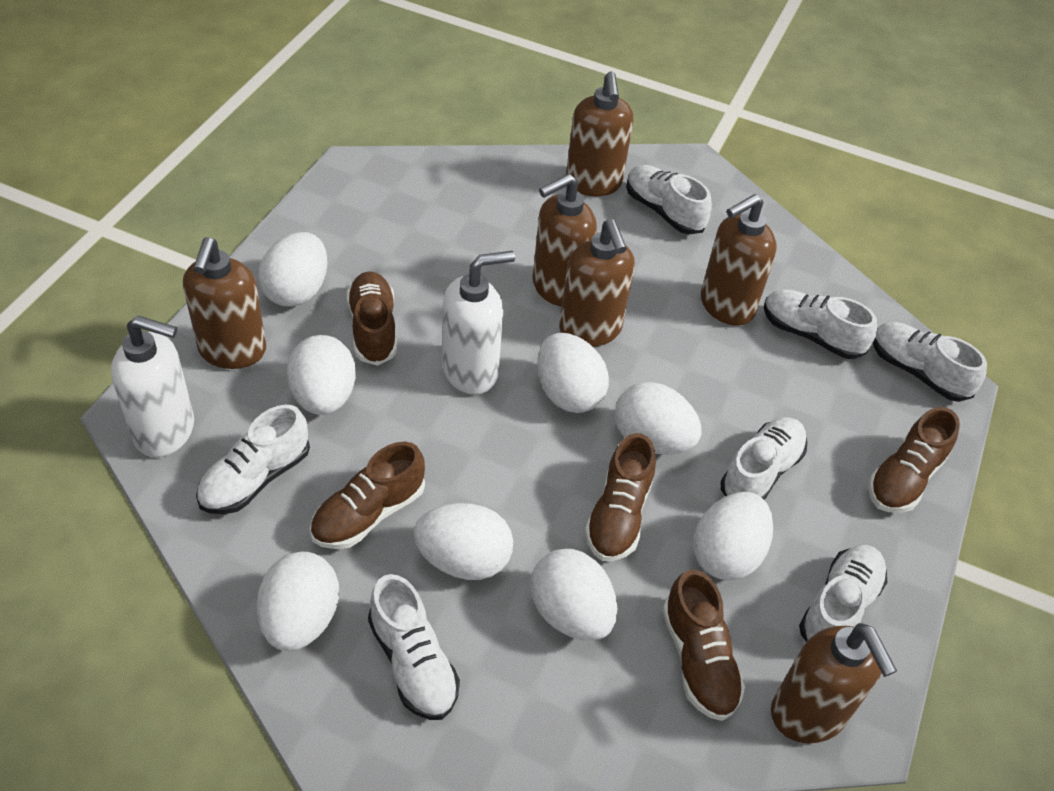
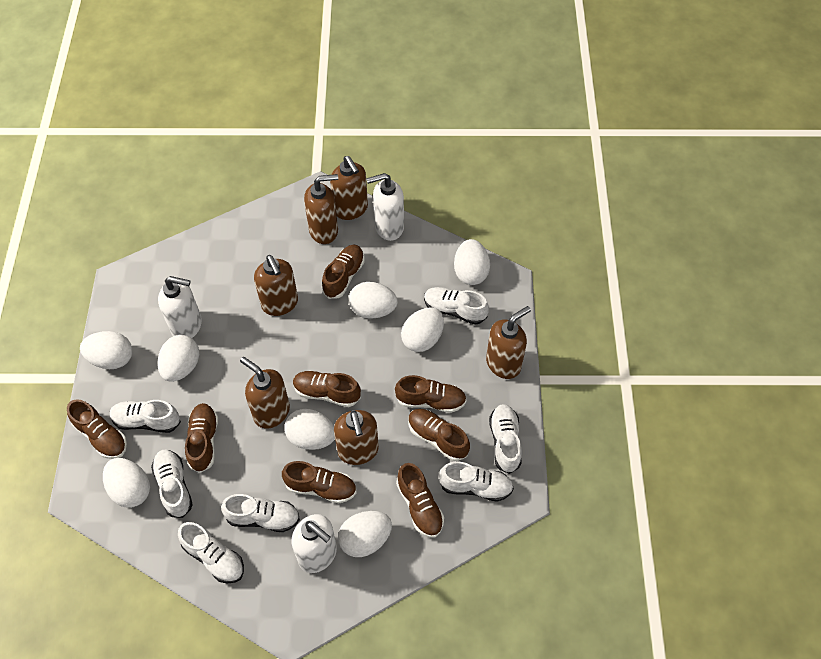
brown shoe: [310,442,425,549] [347,271,397,366] [585,433,656,561] [662,570,745,721] [868,407,960,513] = 5 -> [67,399,127,459] [185,403,218,473] [282,461,357,503] [293,371,361,407] [322,244,364,299] [395,375,467,413] [396,463,444,537] [409,409,470,461] = 8
white soap dispenser: [111,316,194,457] [442,251,515,395] = 2 -> [158,276,202,338] [291,514,337,573] [366,173,404,241] = 3

